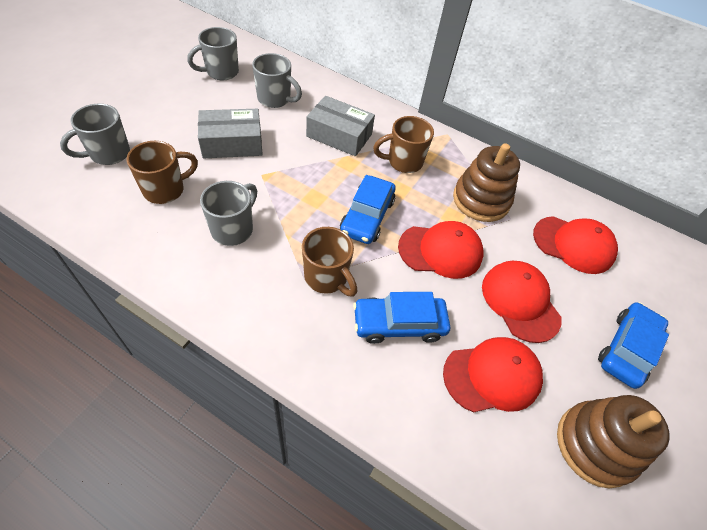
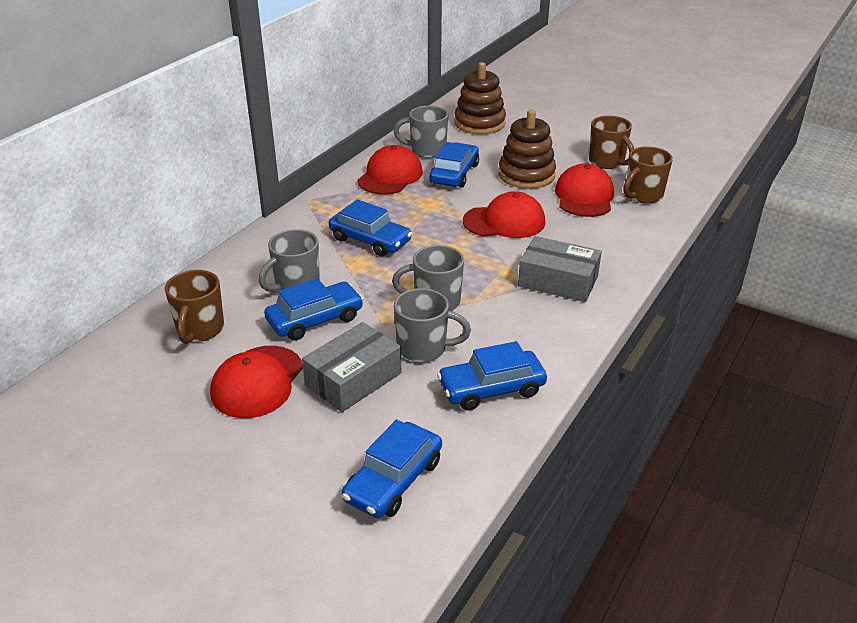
blue car: [340,175,396,244] [353,292,450,344] [598,302,669,389] = 3 -> [264,278,363,341] [329,199,412,256] [342,419,442,518] [429,142,479,188] [437,341,547,410] = 5

